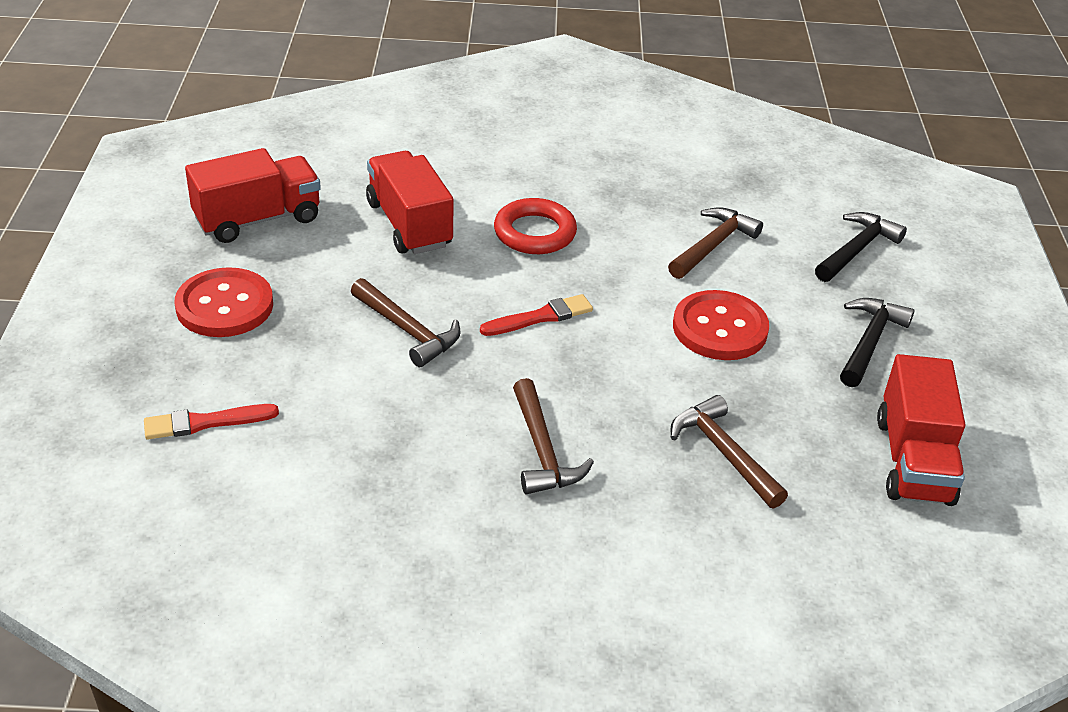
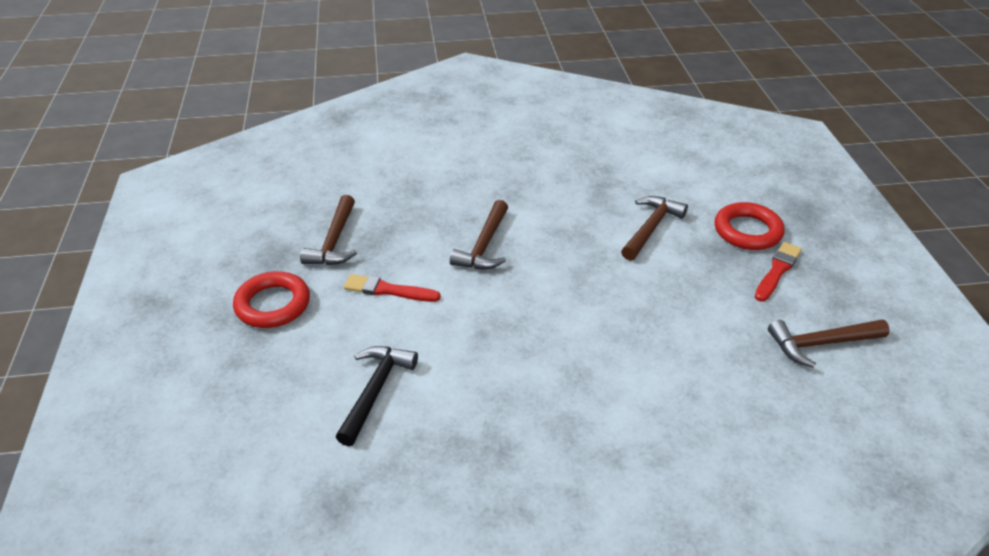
black hammer: [815,212,907,282] [840,298,915,387] = 2 -> [336,346,418,446] = 1
red button: [175,267,273,337] [673,290,769,360] = 2 -> none = 0
red ring: [494,198,577,254] = 1 -> [233,271,310,328] [715,202,785,250] = 2
red truck: [185,148,321,243] [366,151,454,254] [877,354,965,506] = 3 -> none = 0

